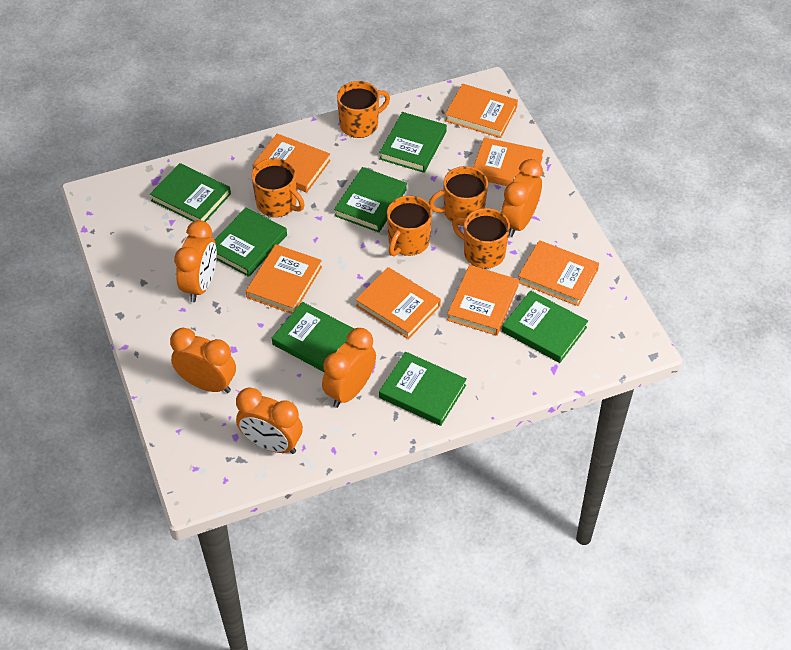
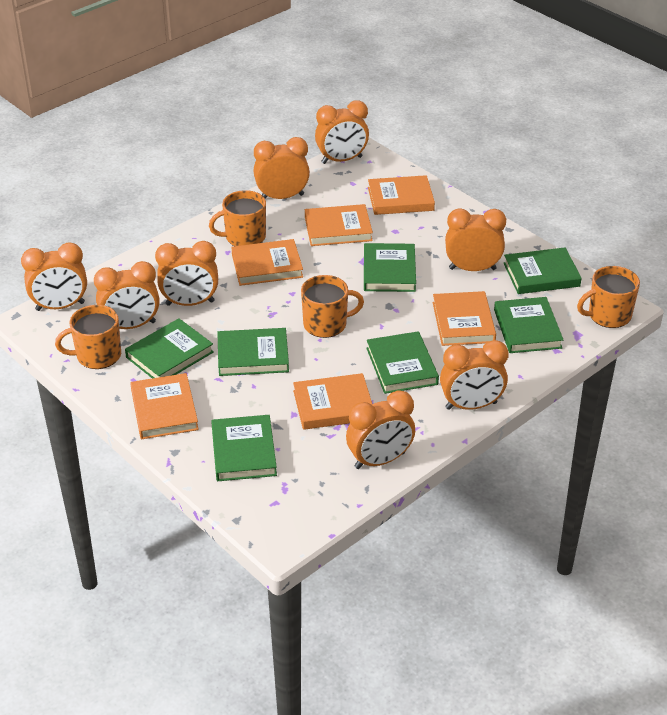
orange book: [246,244,322,314] [252,134,331,193] [356,267,441,339] [445,84,518,138] [447,265,519,336] [474,137,544,186] [518,240,599,306] = 7 -> [130,373,199,439] [231,239,303,286] [293,373,372,430] [305,204,373,246] [368,175,435,215] [433,291,496,346] = 6
orange clock: [170,328,236,393] [174,220,217,302] [236,387,303,454] [322,328,376,408] [501,159,543,237] = 5 -> [21,242,87,311] [94,261,160,329] [155,241,218,306] [253,137,310,199] [315,100,369,164] [346,390,415,469] [440,340,509,410] [445,208,506,271] = 8
orange mug: [251,158,305,217] [337,81,390,138] [387,196,432,256] [428,166,488,226] [452,208,510,269] = 5 -> [55,305,121,369] [209,190,266,246] [301,275,364,338] [577,266,640,328] = 4

